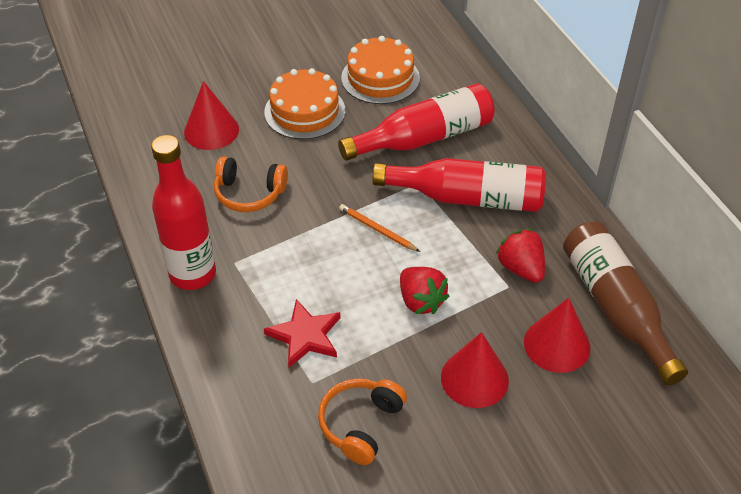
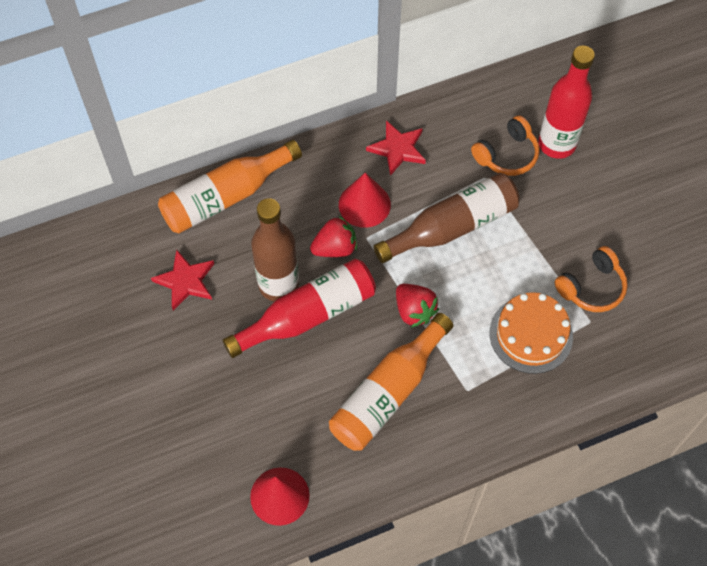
brown bottle: [563,222,688,385] = 1 -> [251,198,299,302] [373,173,520,263] = 2
orange bottle: none = 0 -> [158,140,302,233] [329,313,454,451] = 2
orange cake: [264,68,345,139] [341,36,420,104] = 2 -> [490,292,573,374] = 1
orange pencil: [339,204,420,252] = 1 -> none = 0
red bottle: [151,135,216,290] [338,83,495,161] [373,158,546,212] = 3 -> [223,259,376,358] [538,46,595,159] = 2
red cone: [184,81,239,150] [441,332,509,408] [524,298,590,373] = 3 -> [250,467,310,526] [339,173,391,228] = 2
red star: [264,299,340,368] = 1 -> [151,249,214,311] [366,120,426,176] = 2

